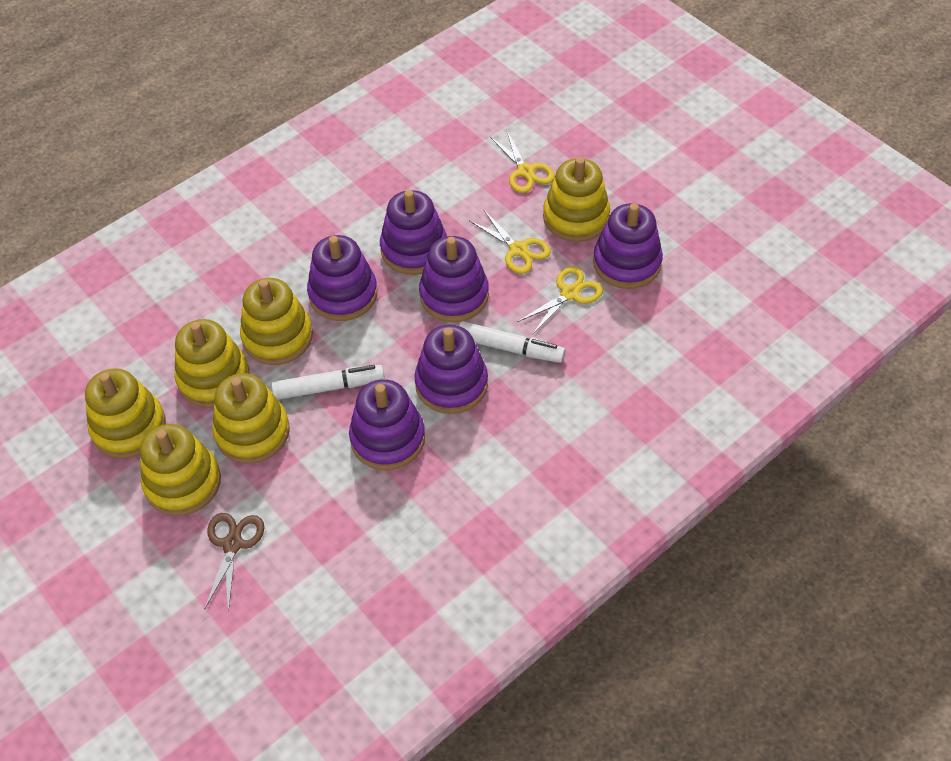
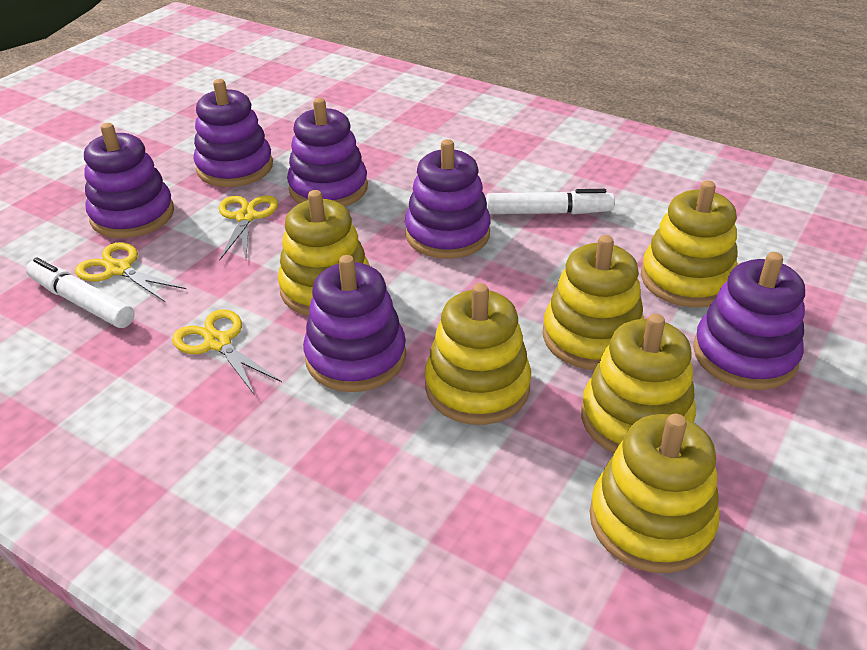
brown scissors: [204,513,264,612] = 1 -> none = 0

